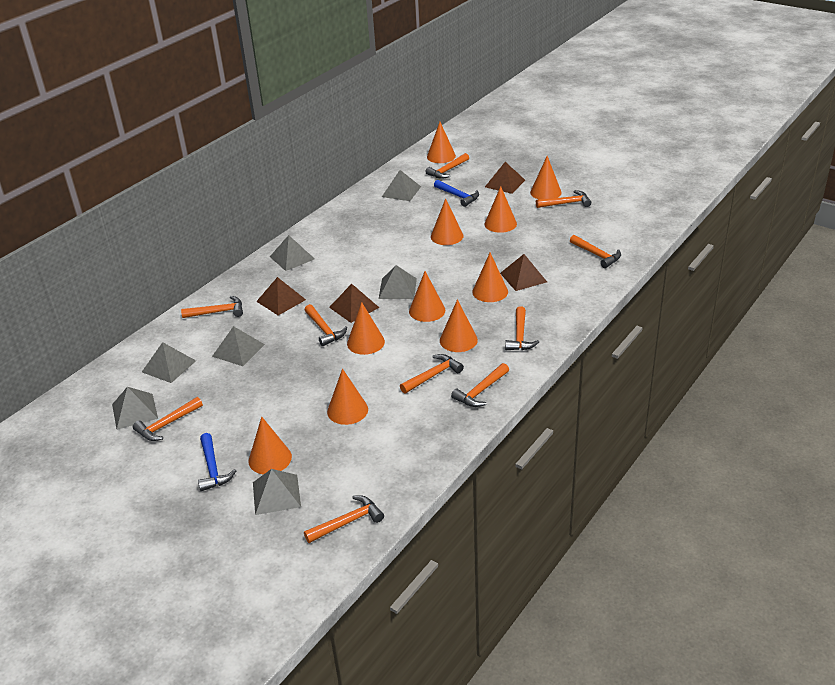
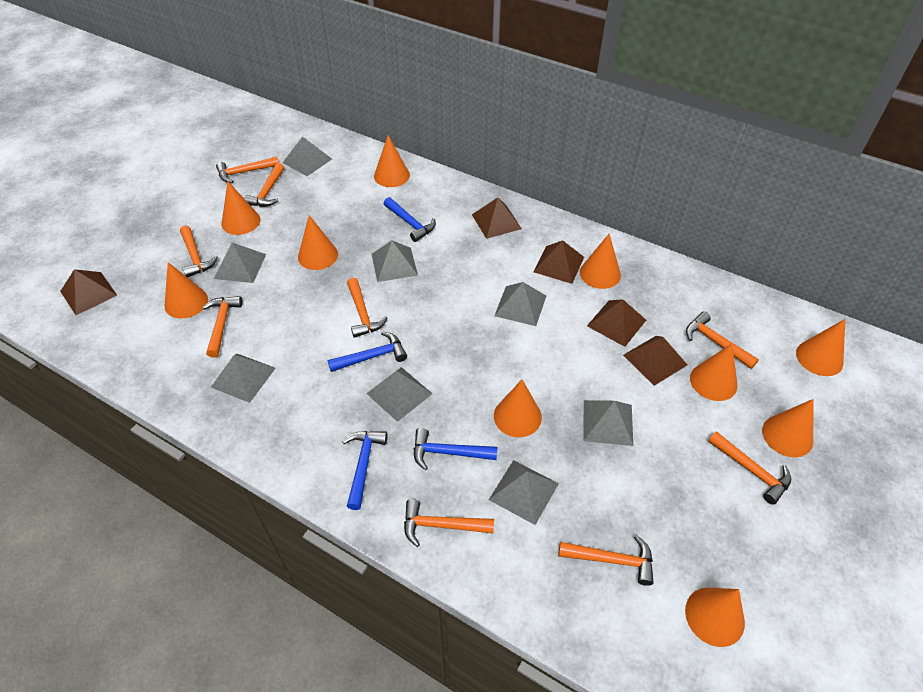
blue hammer: [198,433,236,491] [434,180,479,207] = 2 -> [327,331,407,372] [342,431,387,510] [384,197,436,242] [414,428,498,470] = 4
brown pyramid: [256,277,306,315] [329,284,379,323] [485,162,525,194] [500,254,547,291] = 4 -> [60,269,117,315] [472,198,522,239] [533,240,584,284] [587,299,646,347] [623,336,687,386] = 5
grey pyramid: [112,387,158,430] [142,342,196,383] [212,326,265,366] [253,469,301,515] [270,235,314,271] [379,265,417,299] [382,170,421,201] = 7 -> [211,354,276,403] [214,242,266,283] [283,137,332,176] [366,367,433,422] [371,241,418,282] [489,460,559,525] [494,282,546,326] [583,400,633,446] = 8
orange hammer: [133,397,203,441] [181,296,243,318] [304,495,384,543] [305,304,347,346] [400,354,464,394] [426,153,469,179] [451,363,509,407] [505,306,539,350] [536,190,591,208] [570,235,621,268] = 10 -> [180,225,218,278] [202,296,242,358] [216,156,279,183] [244,163,284,207] [347,278,388,338] [404,499,494,547] [559,535,654,586] [686,312,759,369] [708,431,791,505] = 9

